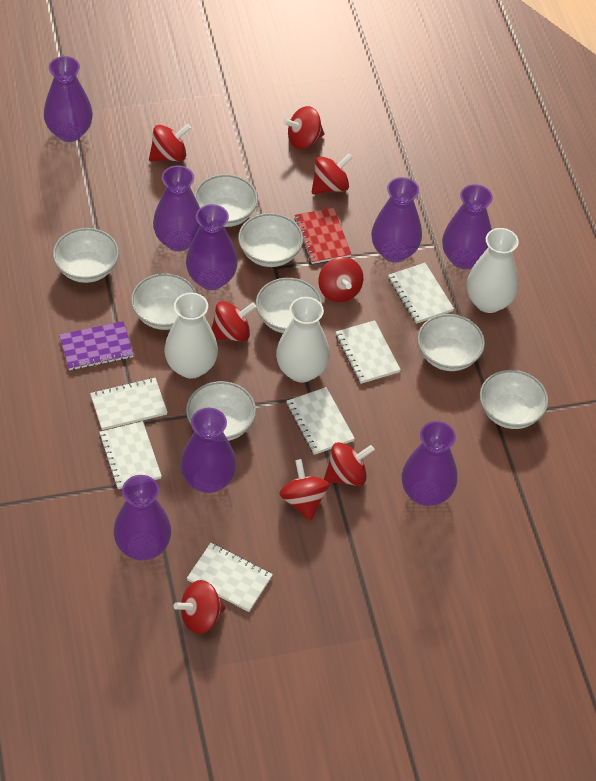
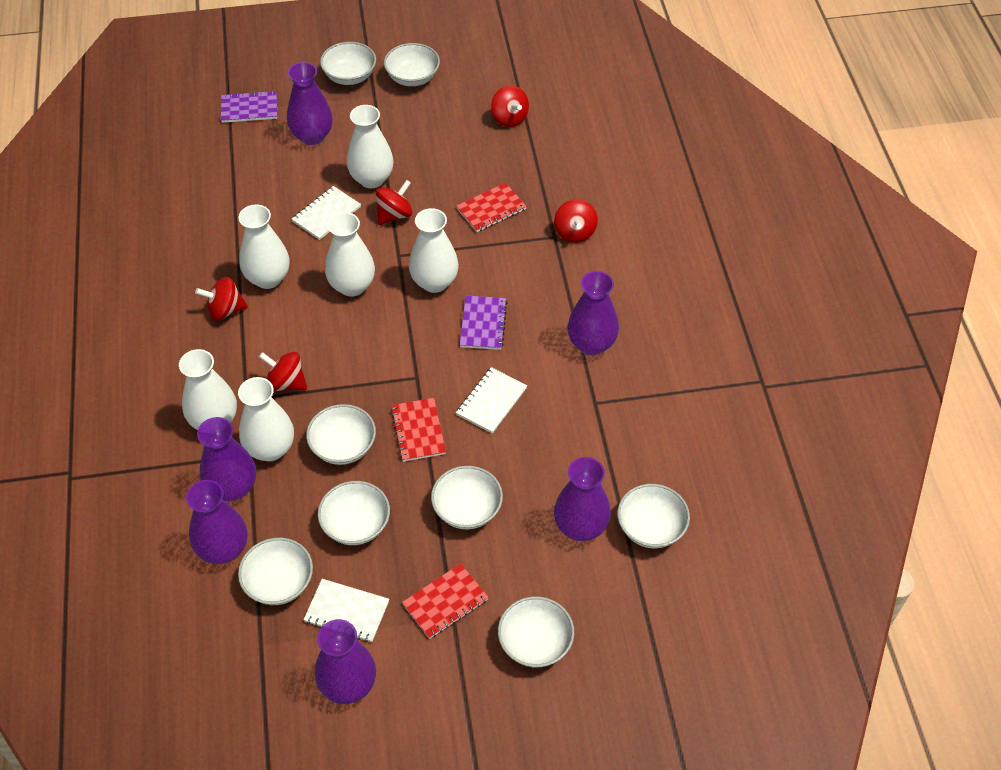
purple notebook: [59,321,134,370] = 1 -> [221,90,277,123] [460,296,507,350] = 2
purple vase: [44,56,93,142] [114,475,171,560] [153,165,200,251] [180,408,237,493] [186,204,238,290] [371,177,422,263] [402,421,457,506] [442,184,493,269] = 8 -> [186,480,247,564] [197,417,256,501] [287,62,333,145] [315,619,376,704] [554,457,611,541] [567,271,619,355] = 6
red notebook: [294,208,352,264] = 1 -> [391,398,446,462] [402,563,489,639] [456,183,527,232] = 3
red spinning top: [149,124,191,161] [174,580,226,634] [212,301,256,342] [279,459,329,521] [283,106,325,149] [312,153,353,194] [319,257,363,302] [324,442,375,486] = 8 -> [195,277,248,321] [259,352,307,391] [376,180,413,225] [491,85,529,127] [554,199,598,243] = 5
white notebook: [90,378,167,430] [99,421,162,489] [187,543,273,612] [287,387,355,455] [336,320,401,384] [388,263,454,324] = 6 -> [292,186,361,240] [304,579,389,642] [456,367,527,434] = 3
white vase: [164,292,218,379] [276,297,330,382] [467,228,519,313] = 3 -> [179,349,237,430] [238,377,294,461] [239,204,290,289] [325,212,375,297] [347,105,394,188] [409,208,459,293] = 6

